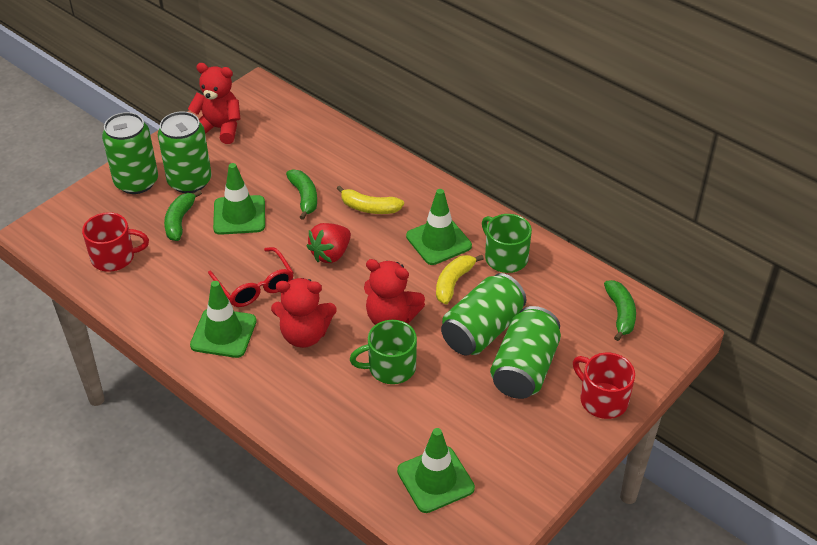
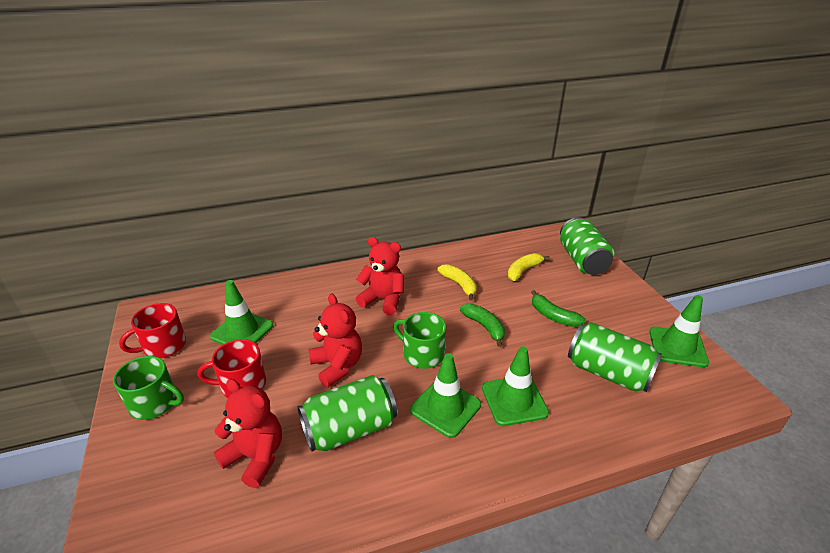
green banana: [164,190,202,241] [286,169,317,220] [604,280,636,341] = 3 -> [460,304,505,347] [531,290,586,327] = 2
green can: [102,112,158,194] [158,112,212,193] [441,273,527,355] [490,306,561,399] = 4 -> [298,375,397,452] [560,217,614,275] [568,322,662,392] = 3
red glasses: [208,247,294,307] = 1 -> none = 0
red strawberry: [306,223,351,263] = 1 -> none = 0

